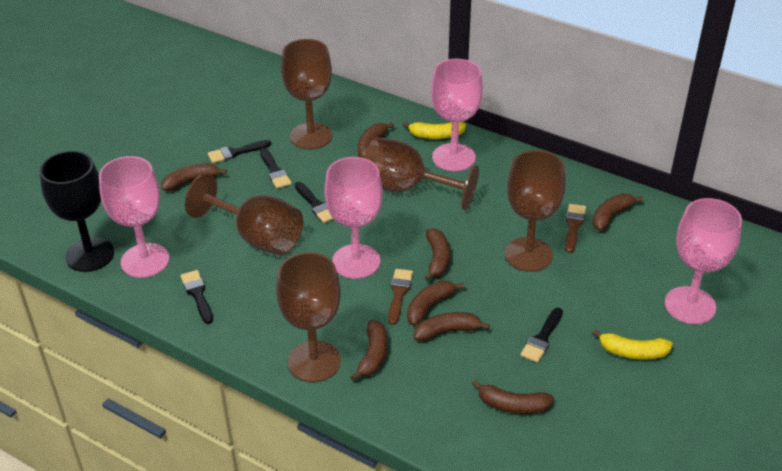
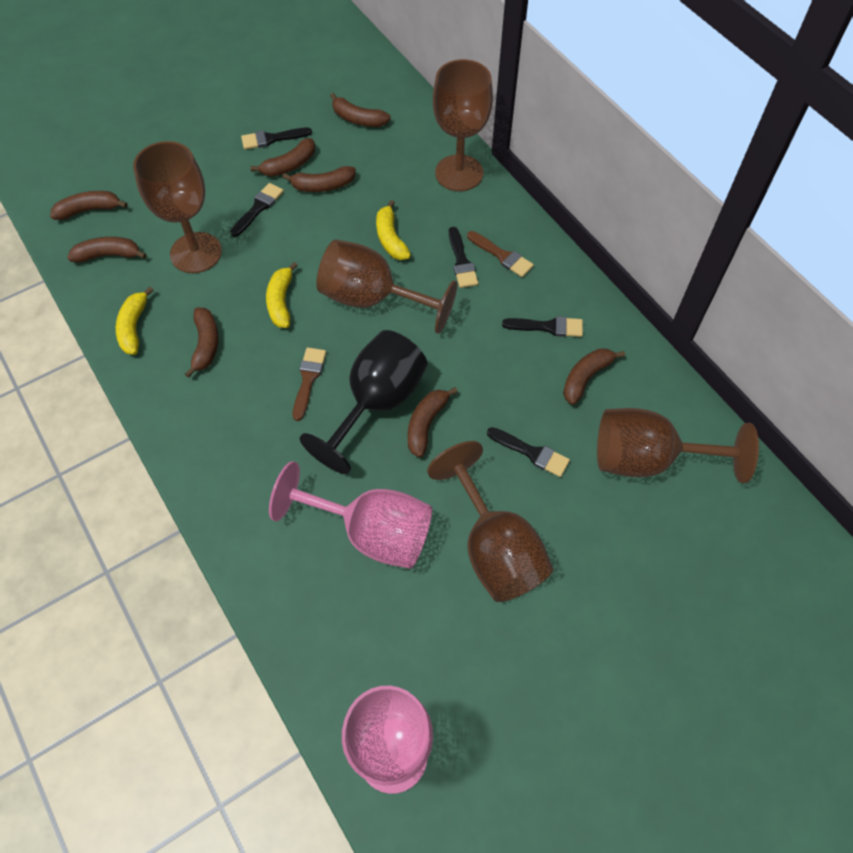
pink goblet: [99,156,170,278] [324,157,383,279] [431,59,483,171] [664,198,742,324] = 4 -> [269,461,432,569] [342,686,433,794] = 2
yellow banana: [403,122,466,139] [592,329,673,360] = 2 -> [116,287,154,355] [266,262,298,328] [376,200,411,260] = 3

